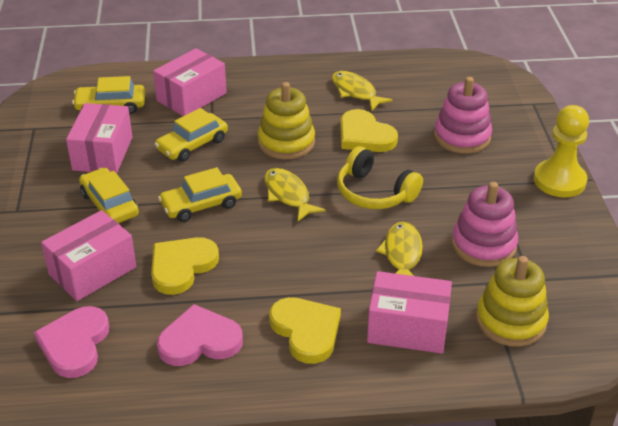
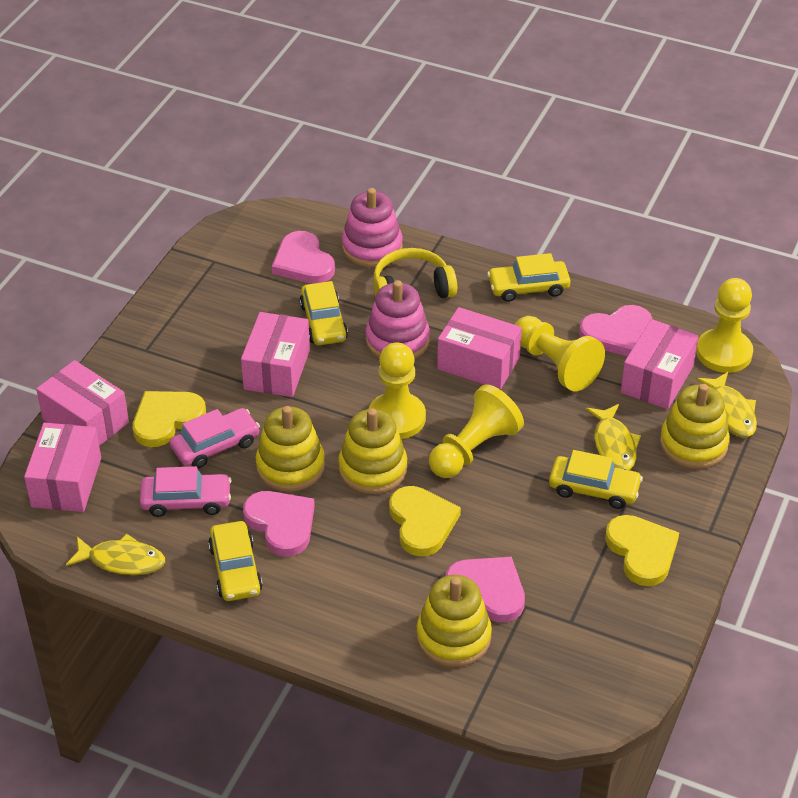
pink box: [41,210,136,301] [66,103,133,174] [153,48,227,116] [367,271,452,353] = 4 -> [24,423,101,512] [36,360,129,446] [241,312,310,397] [437,307,522,390] [621,319,699,409] = 5
pink car: none = 0 -> [140,466,232,517] [170,408,260,468] = 2
pink heart: [34,306,109,378] [157,304,243,366] = 2 -> [243,491,315,557] [272,231,335,284] [446,557,525,622] [579,305,652,356] = 4
yellow pawn: [534,105,589,197] = 1 -> [369,343,426,439] [429,384,524,478] [514,316,605,391] [696,278,753,373] = 4
yellow stacking toy: [258,82,315,159] [476,256,549,347] = 2 -> [255,406,325,492] [338,408,407,494] [416,575,492,667] [660,384,730,469] = 4

